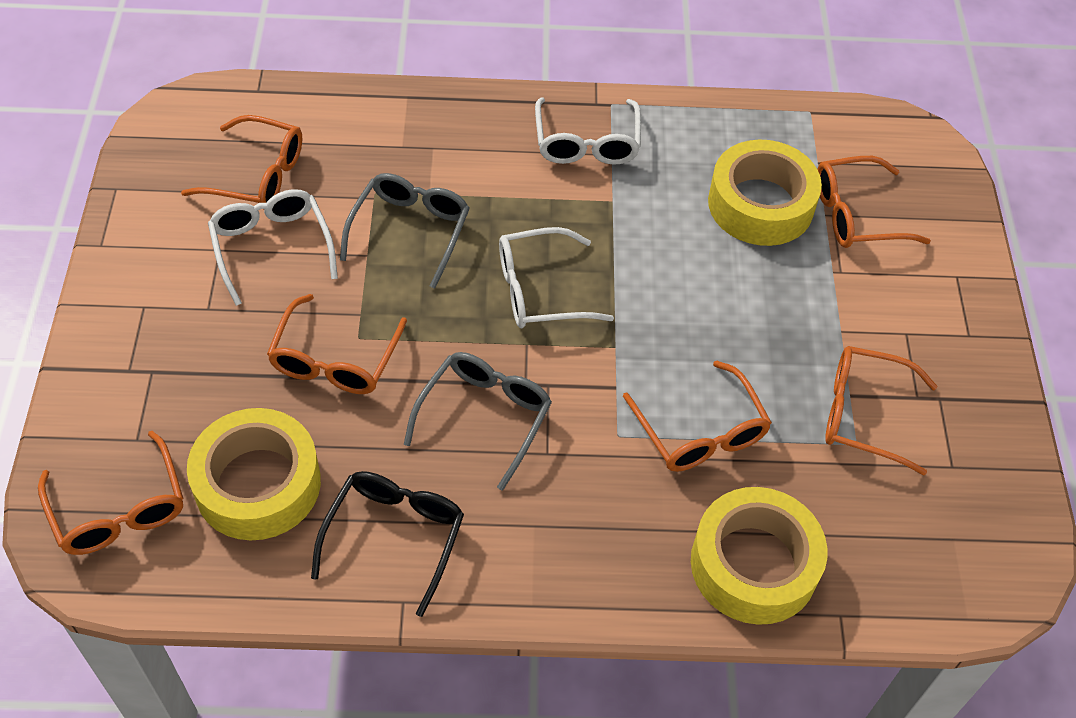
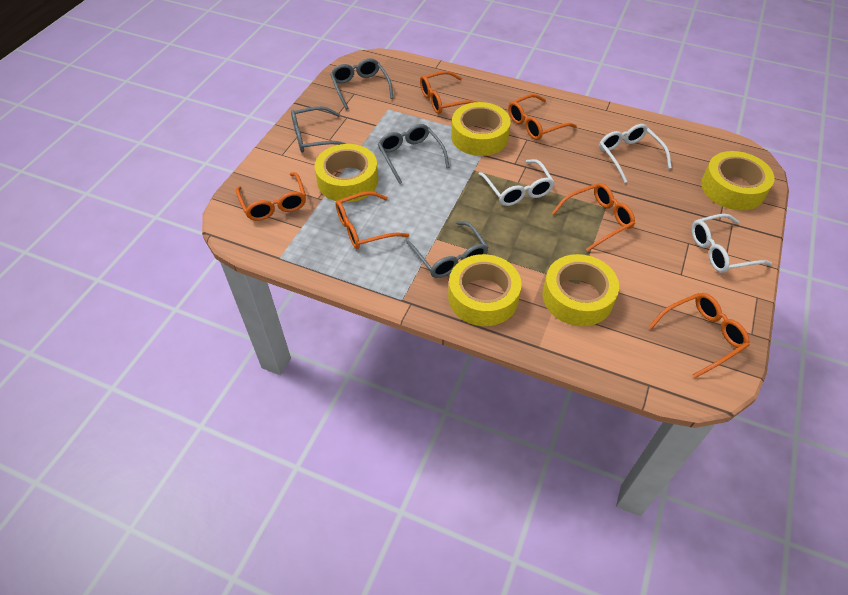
black glasses: [311,471,464,617] = 1 -> none = 0
grey glasses: [340,173,470,289] [404,352,552,491] = 2 -> [291,106,347,153] [330,58,393,110] [378,124,450,184] [406,221,489,278] = 4
yellow tape: [187,408,321,540] [691,487,827,625] [708,140,822,246] = 3 -> [315,144,378,202] [448,254,522,326] [451,102,511,156] [543,254,619,326] [701,151,774,210] = 5

